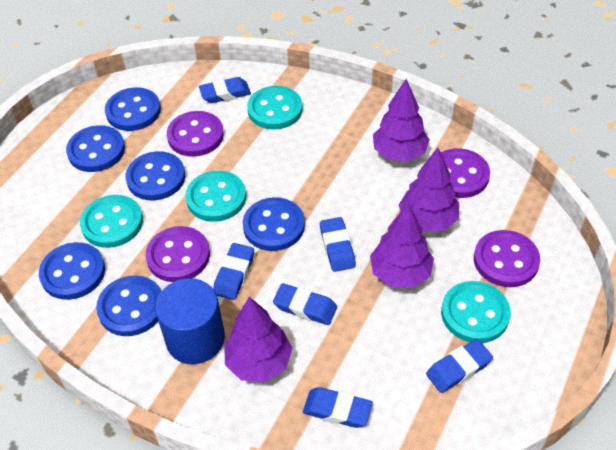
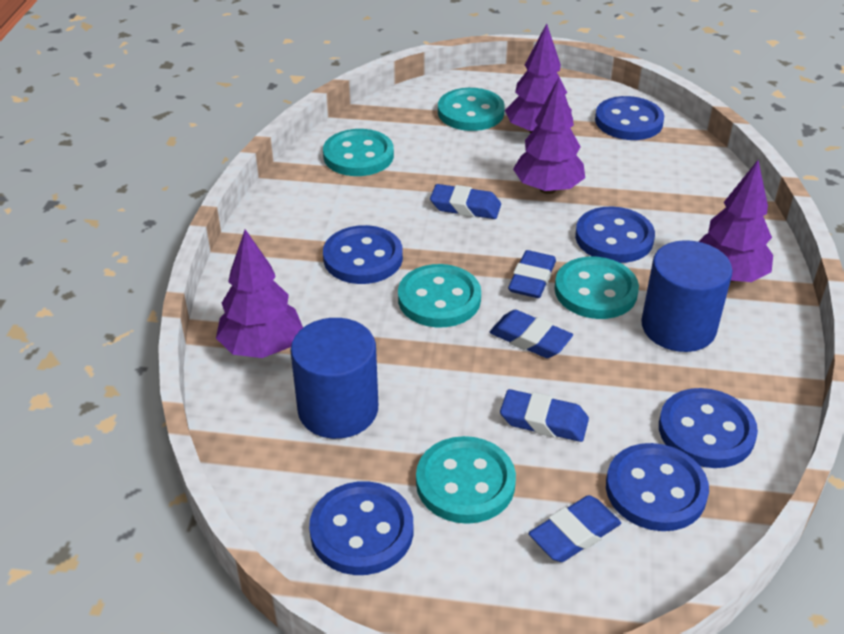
blue cylinder: [155,278,225,364] = 1 -> [291,318,378,439] [641,240,732,352] = 2
blue eraser: [199,77,251,103] [213,243,254,300] [273,283,337,325] [303,387,373,428] [320,217,356,272] [426,339,493,393] = 6 -> [430,184,501,219] [490,310,573,358] [500,389,589,442] [508,250,556,298] [529,495,621,562] = 5
purple button: [145,226,210,282] [167,111,224,157] [441,148,490,198] [474,230,540,287] = 4 -> none = 0
turquoise button: [80,195,143,248] [185,171,246,222] [247,86,302,130] [441,281,511,343] = 4 -> [323,129,394,176] [398,264,481,327] [416,436,516,524] [438,88,505,131] [555,257,639,319] = 5

